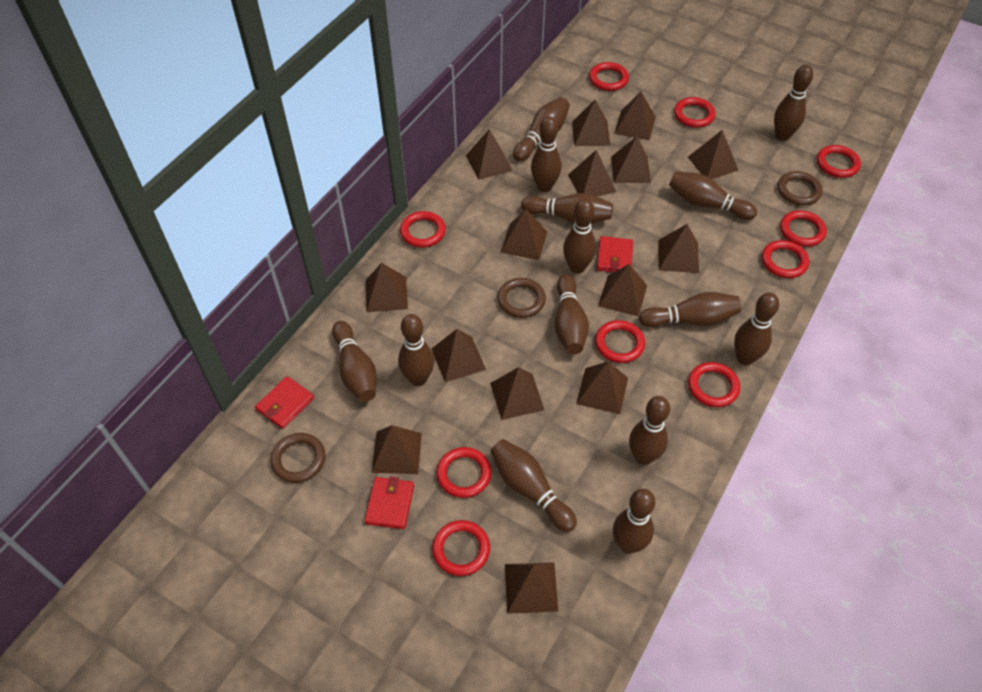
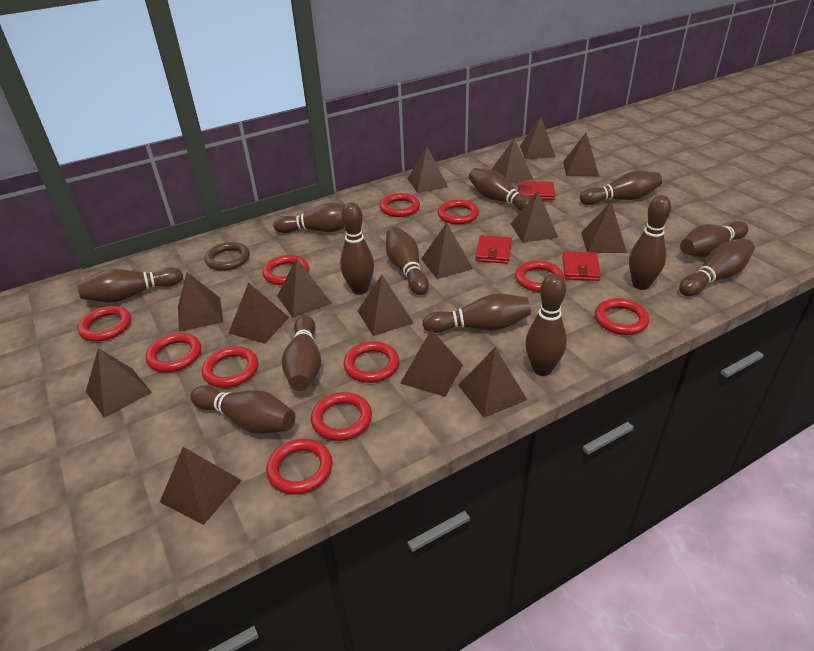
brown bowling pin: [332,321,377,402] [398,314,434,386] [491,439,577,532] [513,97,570,161] [521,193,613,224] [531,116,561,192] [555,274,589,354] [563,199,596,274] [613,489,655,554] [629,396,670,465] [639,292,741,327] [669,171,757,220] [734,293,779,365] [774,65,813,141] = 14 -> [77,267,183,302] [190,386,295,434] [273,203,346,233] [282,315,321,391] [340,202,374,295] [386,226,429,295] [422,294,531,333] [469,168,531,211] [525,274,567,376] [580,171,662,205] [629,195,671,290] [679,239,755,296] [680,221,749,257] = 13
brown ring: [271,433,325,483] [497,278,546,318] [778,171,823,205] = 3 -> [205,242,250,271] = 1
red ring: [400,211,446,248] [432,520,490,576] [436,447,492,498] [589,62,629,91] [595,320,645,363] [674,97,716,128] [688,362,740,407] [762,240,809,278] [780,210,827,247] [817,145,861,178] = 10 -> [78,306,131,342] [146,333,201,372] [202,346,258,388] [262,255,309,285] [266,439,332,495] [311,392,372,441] [344,341,399,383] [380,193,420,217] [437,200,479,224] [515,260,564,292] [595,298,650,335] = 11

